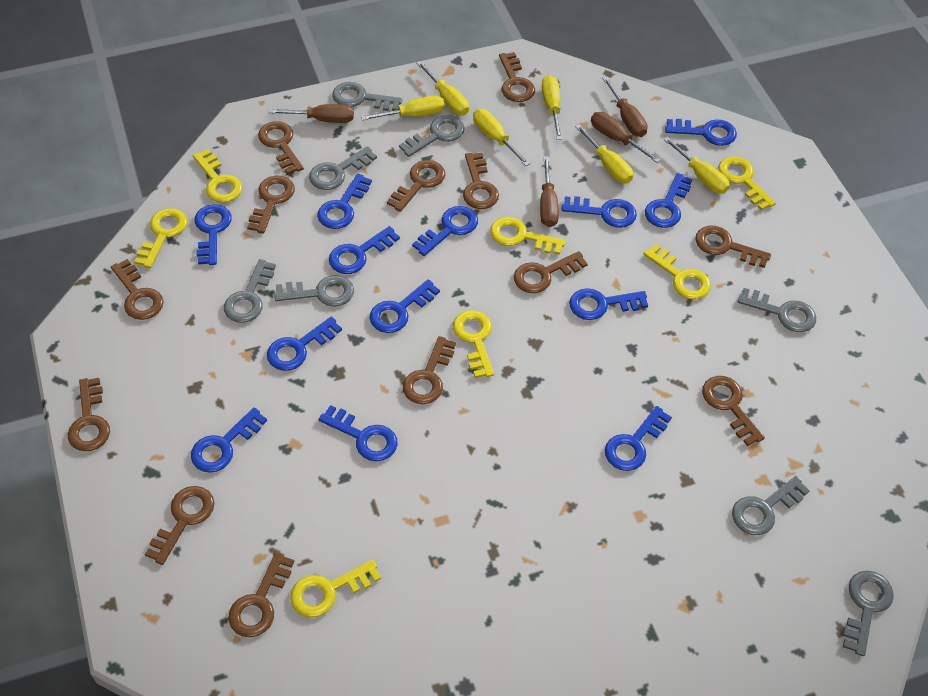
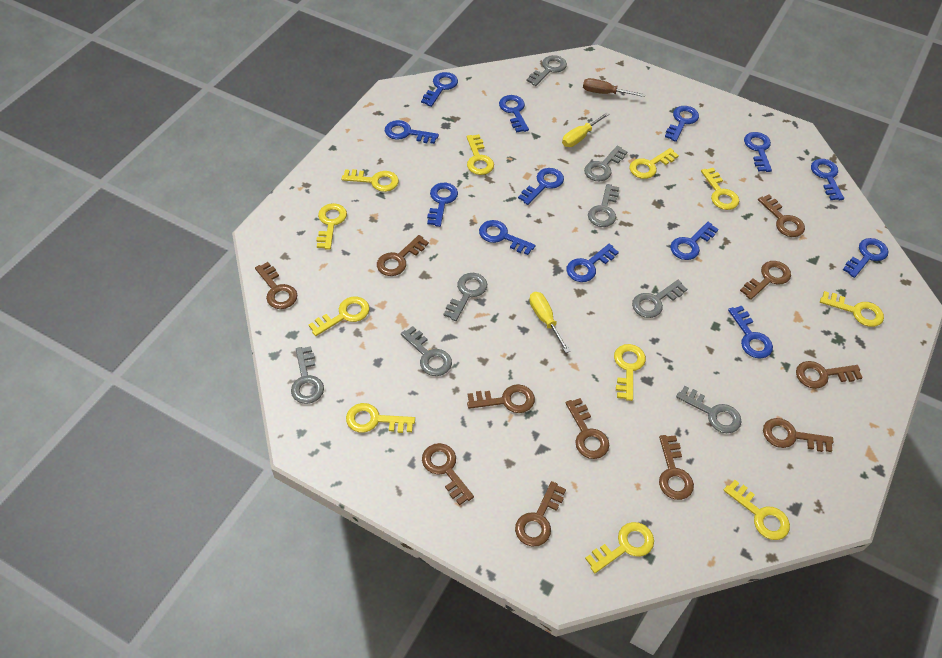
brown key: [68,378,110,451] [111,259,164,320] [145,486,214,565] [228,552,294,637] [247,176,295,234] [258,121,304,174] [387,160,445,212] [403,336,456,404] [463,153,499,209] [499,52,535,102] [514,251,588,293] [695,226,771,268] [702,376,765,446] = 13 -> [255,262,297,309] [377,235,429,276] [422,443,474,505] [467,384,535,413] [515,481,566,547] [566,398,609,459] [659,435,694,500] [740,261,791,300] [758,194,805,237] [763,418,833,452] [796,361,863,389] = 11
brown screwdriver: [268,104,354,123] [540,156,559,227] [591,112,661,163] [602,77,648,137] = 4 -> [583,78,645,97] = 1
yellow key: [134,208,187,268] [193,149,243,203] [290,560,381,618] [453,310,494,378] [490,217,566,255] [644,244,711,300] [718,156,776,211] = 7 -> [309,297,370,336] [316,203,347,249] [341,169,399,192] [346,403,415,433] [467,134,494,175] [585,522,654,573] [614,344,646,401] [629,148,679,179] [701,168,739,210] [723,480,790,540] [820,291,884,327] = 11
yellow screwdriver: [361,95,445,121] [417,61,469,115] [473,109,530,166] [542,75,562,140] [575,124,633,183] [663,137,730,194] = 6 -> [529,292,570,353] [562,112,610,147] = 2

